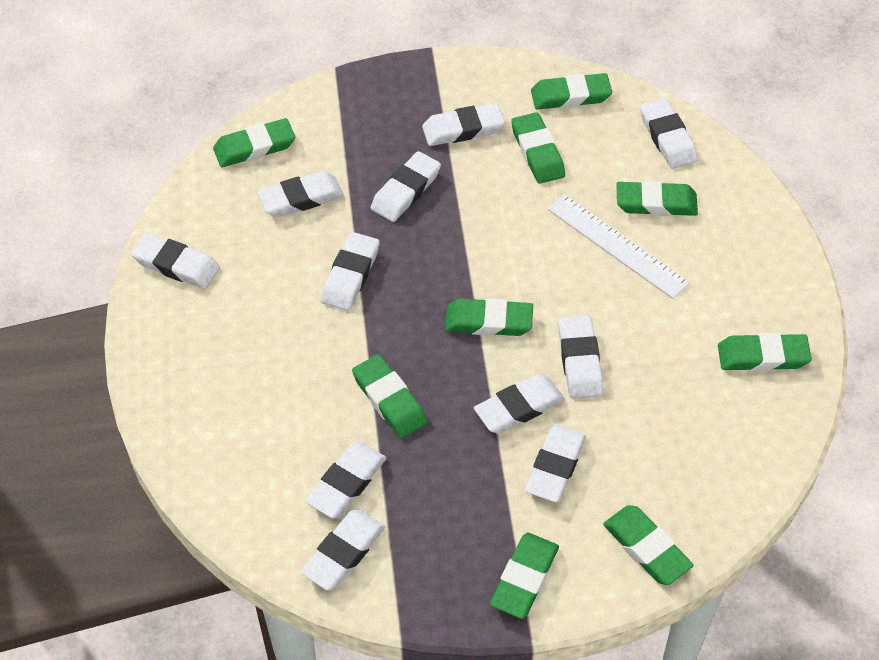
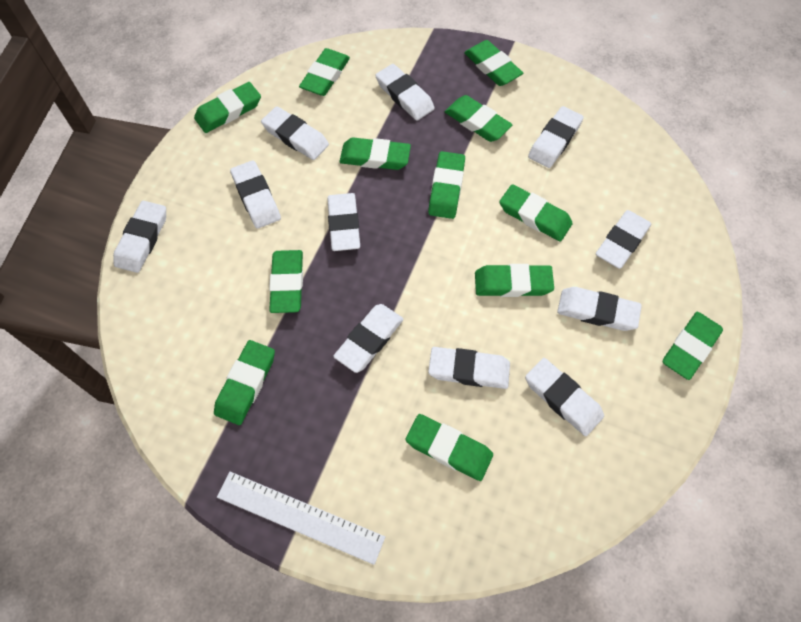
green eraser: [213,118,295,167] [352,354,427,438] [445,298,533,336] [490,533,559,619] [511,112,565,184] [531,73,612,110] [603,505,693,585] [616,181,698,216] [718,333,812,371] = 9 -> [194,82,261,133] [214,340,275,425] [269,250,303,313] [299,48,350,96] [340,137,411,170] [405,414,493,481] [428,151,465,219] [445,95,512,142] [464,40,523,86] [475,264,554,297] [499,184,573,242] [663,312,723,380] = 12

